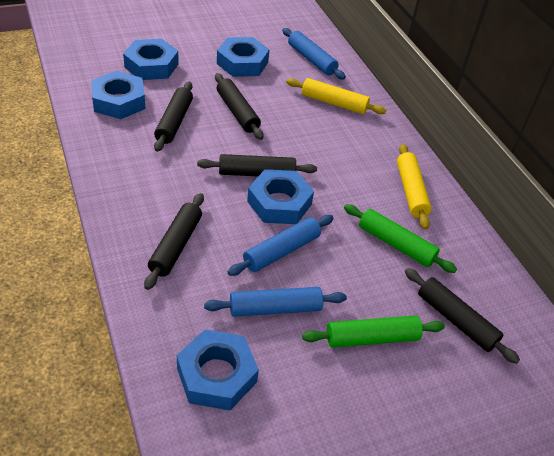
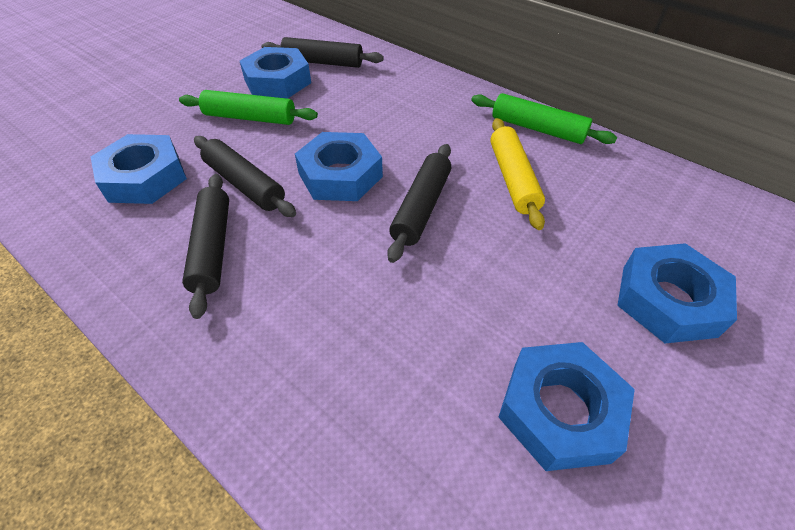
black rolling pin: [144,193,204,290] [154,82,193,152] [197,154,317,176] [215,73,263,140] [405,268,520,364] = 5 -> [182,174,229,319] [194,136,296,217] [262,37,384,68] [387,144,451,263] = 4
blue rolling pin: [204,287,347,317] [228,215,333,276] [282,28,346,80] = 3 -> none = 0
yellow rolling pin: [286,78,386,114] [397,144,432,230] = 2 -> [490,118,545,230] = 1

